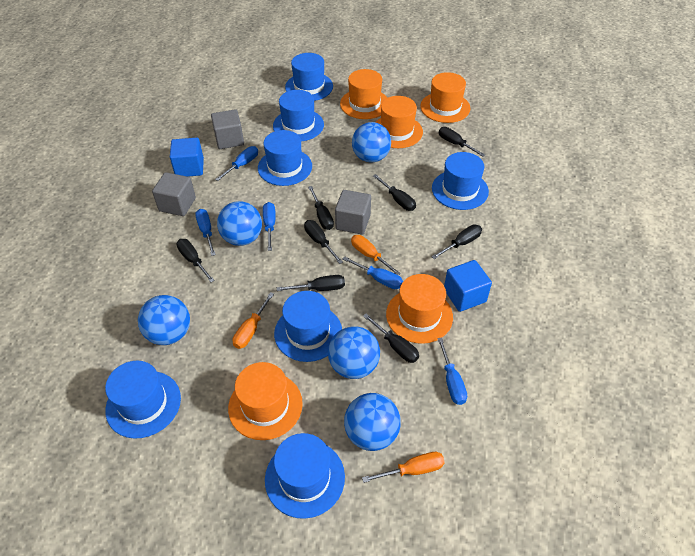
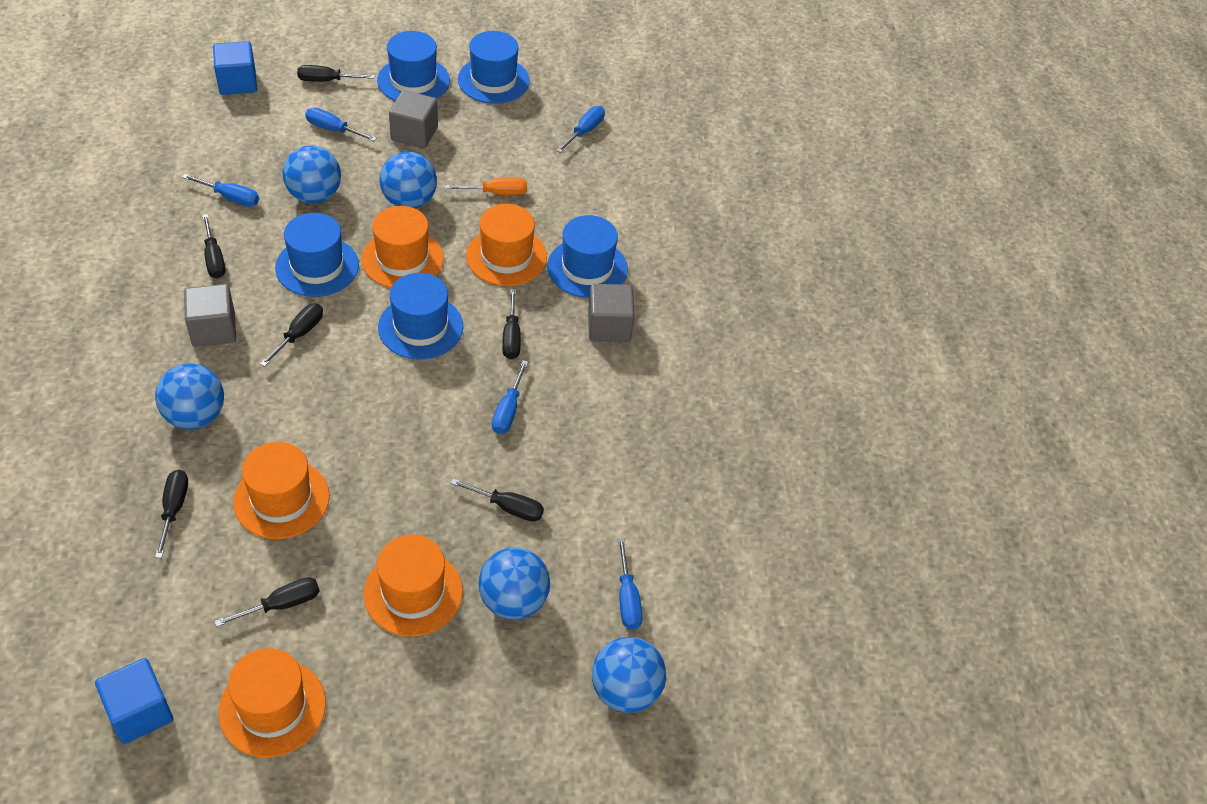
black screwdriver: [176,239,215,282] [277,275,345,291] [304,220,343,264] [308,186,334,230] [363,313,419,363] [373,174,416,211] [431,225,482,259] [439,127,485,157] = 8 -> [155,470,188,558] [202,214,225,279] [214,577,320,627] [260,304,323,367] [297,65,375,82] [451,478,544,522] [502,289,521,359] = 7
blue hat: [105,361,181,439] [258,130,312,186] [265,433,345,519] [273,90,324,141] [274,291,342,362] [285,53,333,101] [432,152,489,210] = 7 -> [275,213,359,297] [377,31,450,101] [378,273,463,360] [458,31,530,104] [547,215,628,298] = 5
orange screwdriver: [232,292,274,349] [351,235,401,275] [362,452,445,483] = 3 -> [445,177,527,195] = 1

